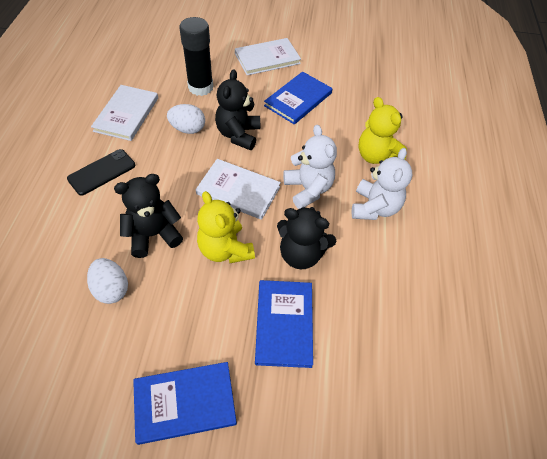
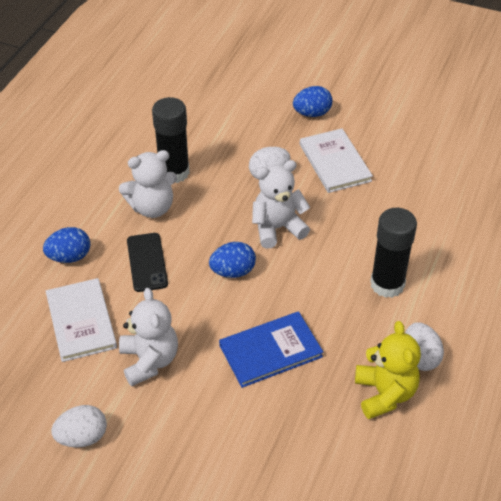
black glue stick: [179,17,213,96] = 1 -> [152,97,190,183] [370,208,417,298] = 2
black teddy bear: [114,174,183,258] [215,69,260,150] [277,207,336,269] = 3 -> none = 0
blue book: [133,362,237,445] [255,280,313,368] [264,71,332,125] = 3 -> [219,311,323,388] = 1
blue egg: none = 0 -> [43,227,90,263] [209,242,256,278] [293,86,332,117] = 3
white book: [91,85,158,141] [196,159,281,220] [235,38,301,75] = 3 -> [46,278,117,362] [300,128,373,193] = 2
white egg: [87,258,128,304] [167,104,205,134] = 2 -> [51,405,107,448] [249,147,290,180] [405,322,444,371] = 3
white teddy bear: [283,125,337,209] [351,148,412,220] = 2 -> [119,150,177,218] [119,288,178,386] [252,160,310,249] = 3
yellow teddy bear: [197,191,255,263] [358,97,407,164] = 2 -> [355,321,421,419] = 1

